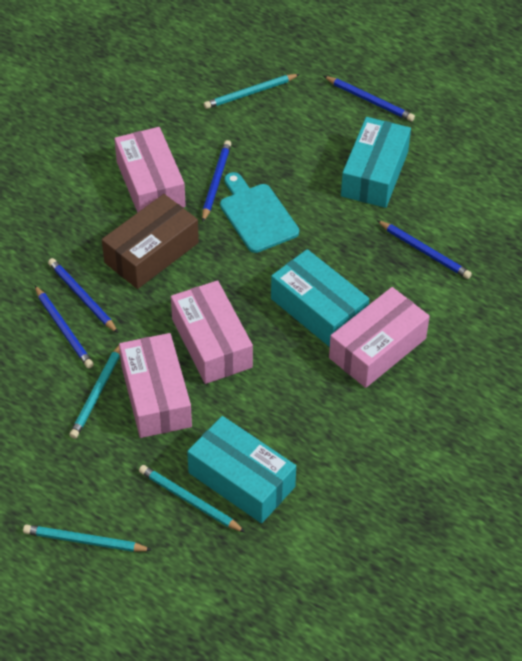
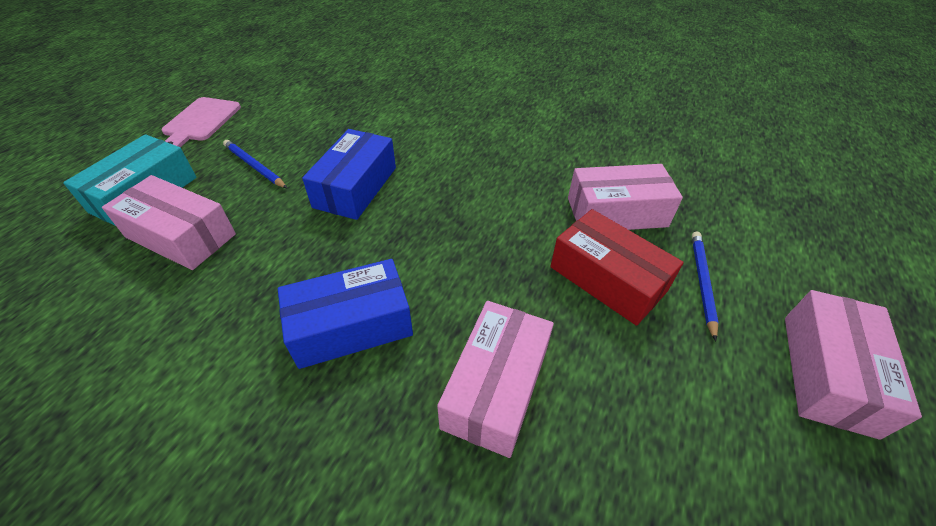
blue box: none = 0 -> [278,259,413,369] [302,129,396,220] = 2
blue pencil: [35,286,94,368] [48,258,118,333] [202,140,231,222] [324,76,415,121] [377,220,472,279] = 5 -> [223,140,287,188] [692,232,719,342] = 2
brown box: [102,194,199,289] = 1 -> none = 0
pink cutting board: none = 0 -> [162,97,241,147] = 1
red box: none = 0 -> [550,209,684,326] = 1
turquoise box: [187,416,296,523] [271,249,369,347] [341,117,411,208] = 3 -> [63,134,196,226] = 1
turquoise cutting board: [220,172,299,253] = 1 -> none = 0
turquoise pencil: [23,524,152,552] [69,345,120,439] [139,465,245,532] [204,74,300,109] = 4 -> none = 0

